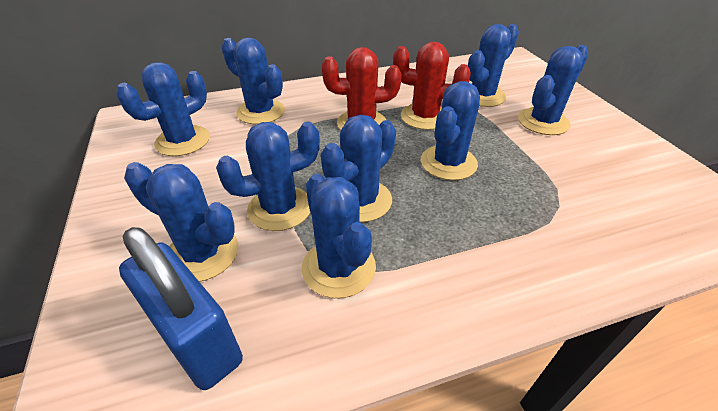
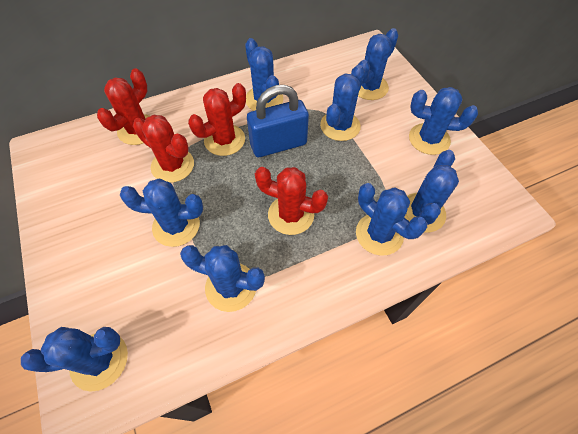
red cactus: [322,47,402,130] [393,42,471,130] = 2 -> [97,69,150,145] [133,115,194,183] [188,83,246,156] [255,167,328,235] = 4

